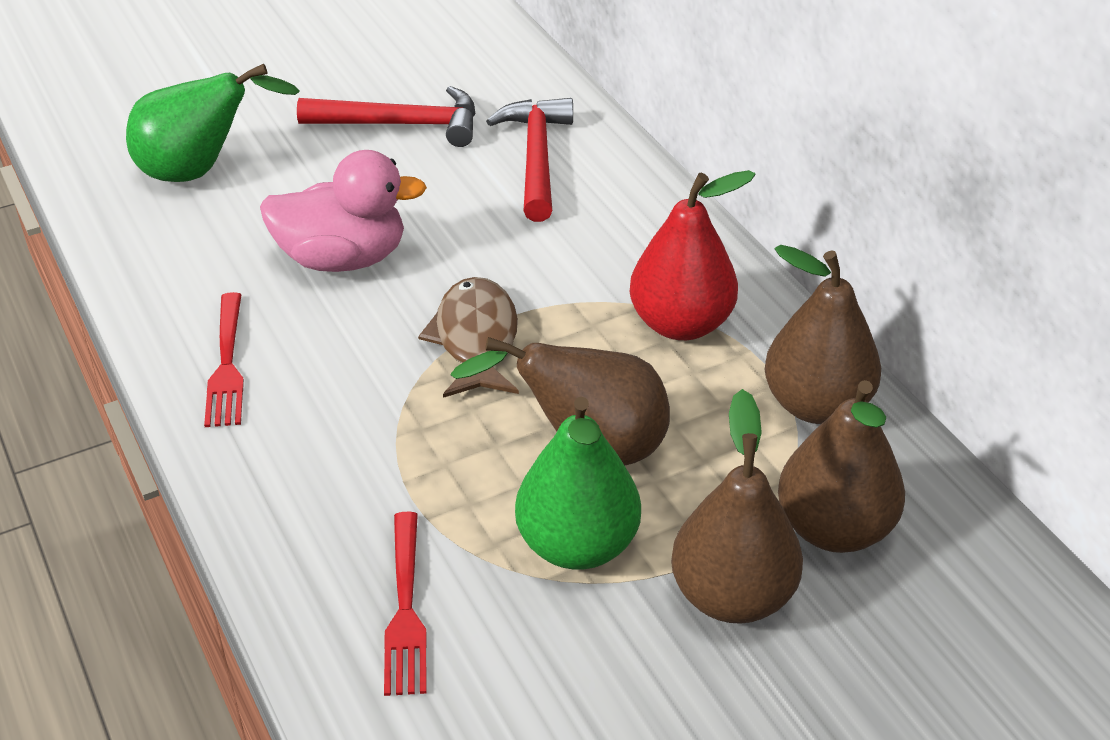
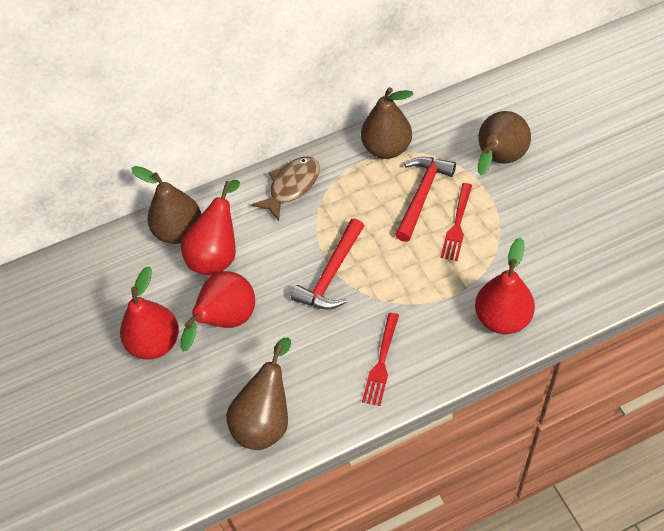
green pear: [126,64,300,182] [515,397,641,570] = 2 -> none = 0
pink duck: [260,150,427,272] = 1 -> none = 0
red pear: [630,170,756,340] = 1 -> [120,266,179,360] [180,271,255,352] [181,180,240,276] [475,237,535,334] = 4

